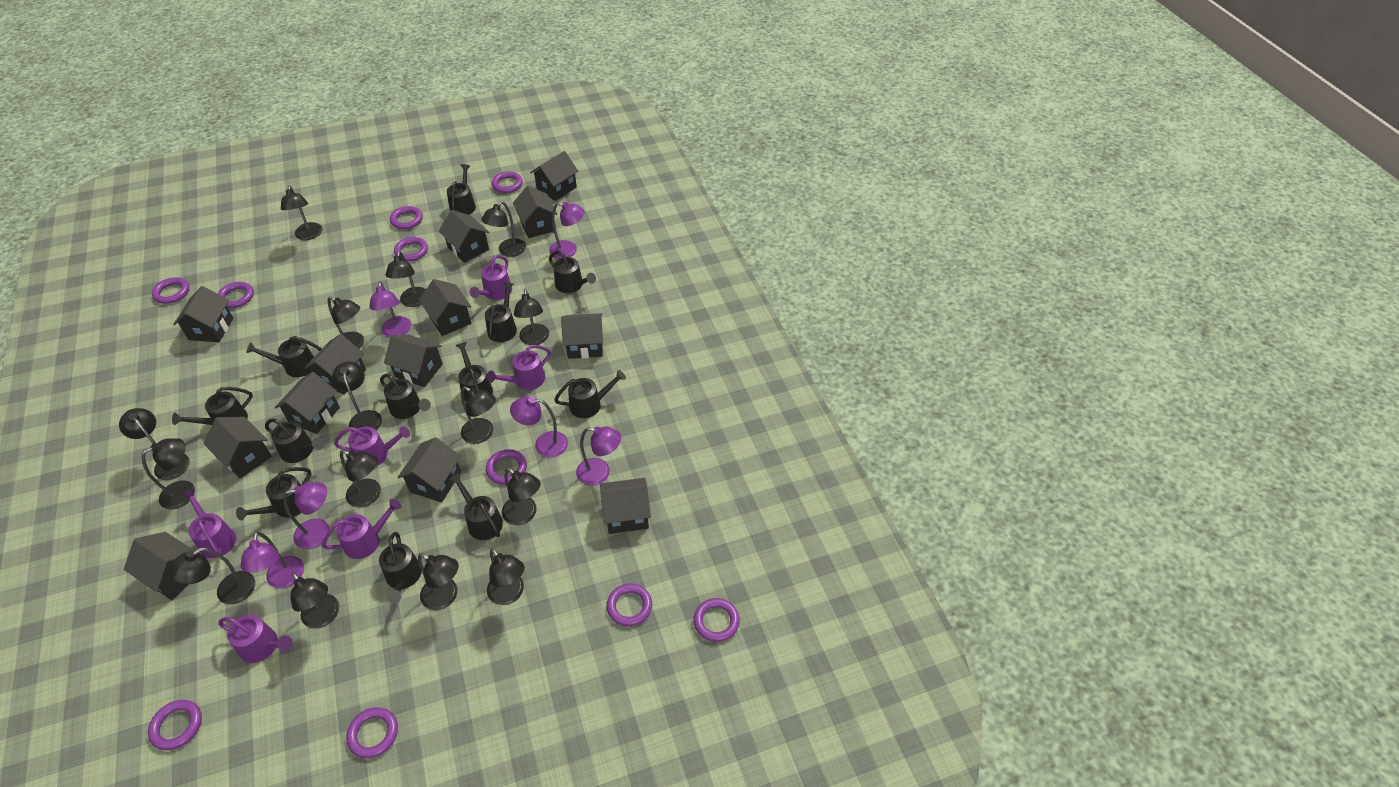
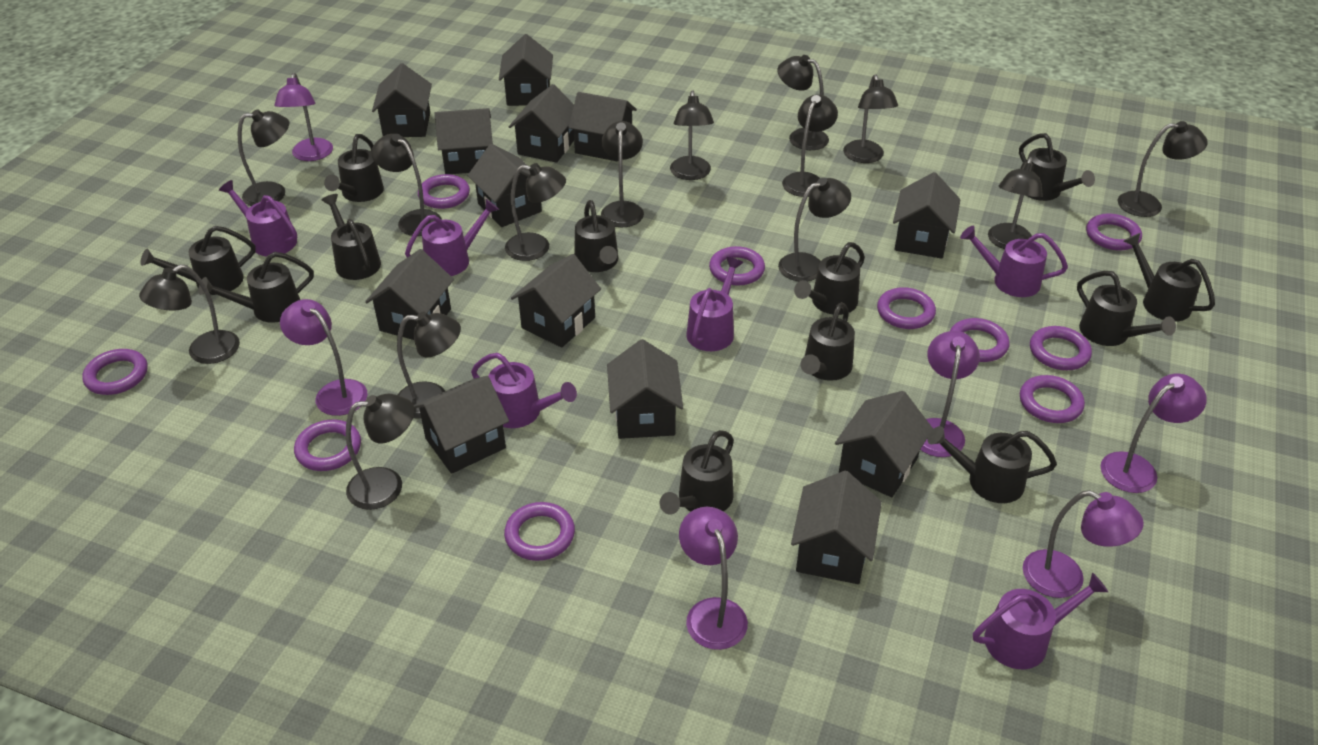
black lamp: [119,408,190,480] [142,438,195,509] [169,548,255,604] [281,185,323,240] [290,572,339,629] [328,296,364,349] [332,361,382,432] [340,450,381,507] [386,251,426,307] [418,553,459,610] [461,386,496,444] [481,201,526,257] [487,548,525,605] [502,468,540,525] [514,289,549,345] = 15 -> [139,264,240,364] [238,109,289,206] [346,394,414,510] [371,134,442,236] [397,312,461,419] [505,163,566,261] [601,121,644,227] [670,90,714,180] [778,55,829,150] [778,178,851,281] [782,94,838,197] [843,74,898,163] [988,157,1043,249] [1118,121,1208,217] = 14

